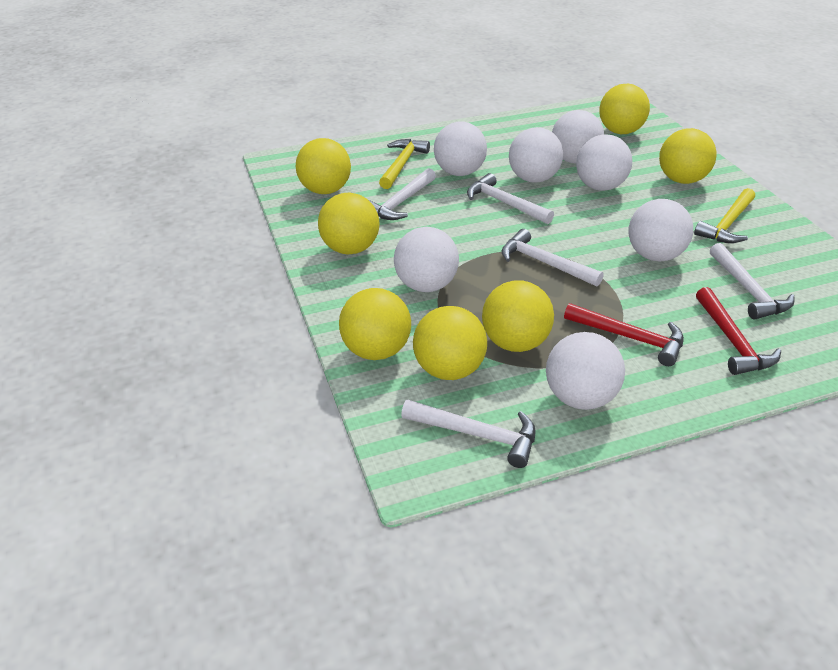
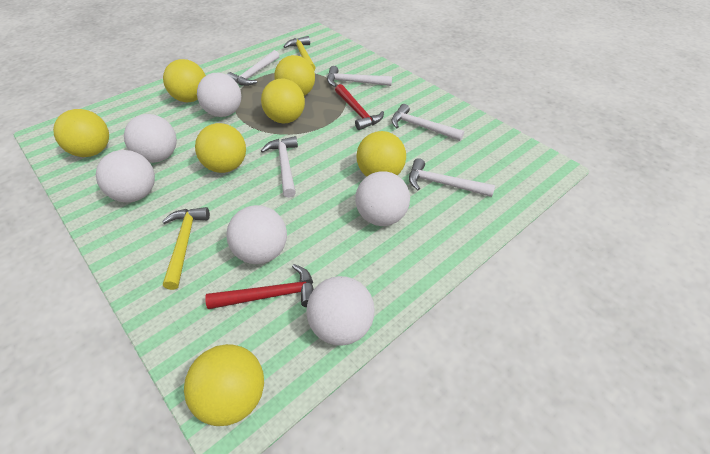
white ball: [394,227,459,292] [434,122,487,176] [509,127,563,183] [546,332,625,410] [552,110,604,163] [576,135,632,191] [629,199,693,262] = 7 -> [96,150,155,203] [124,114,177,163] [197,73,241,117] [226,205,287,264] [306,276,375,346] [355,172,410,226] = 6

